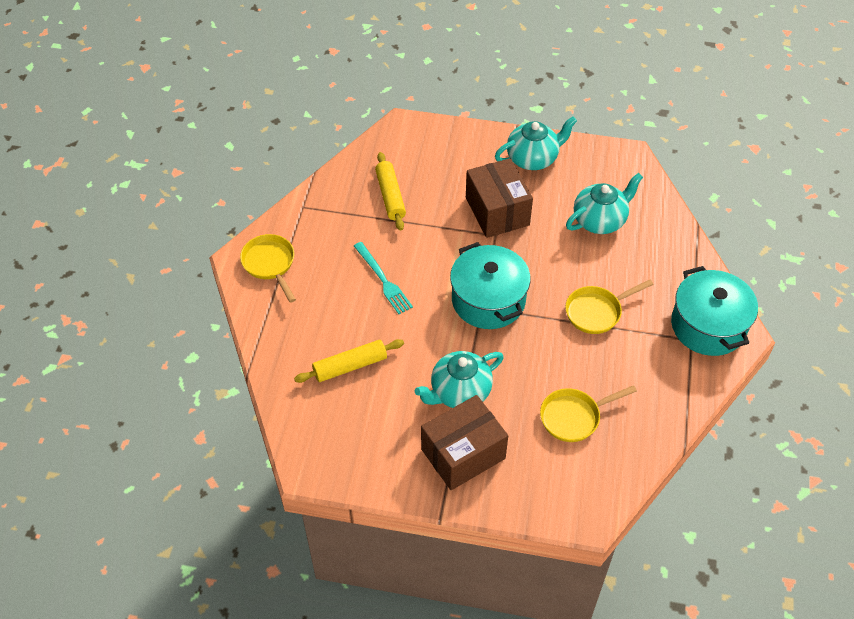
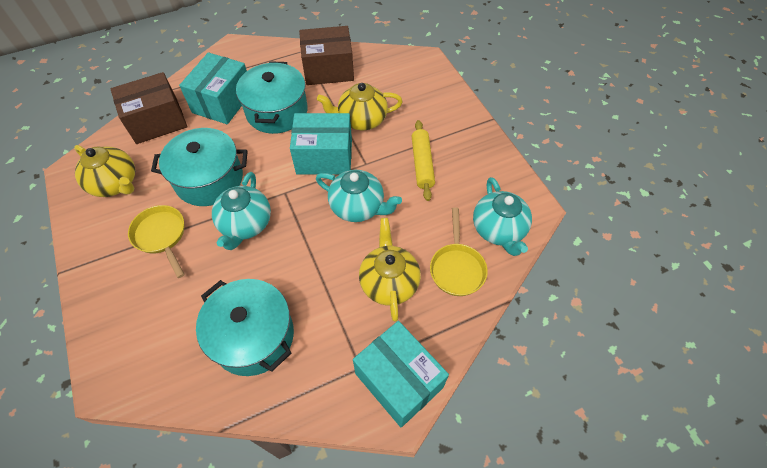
turquoise box: none = 0 -> [179,52,247,124] [290,113,352,174] [353,321,449,427] = 3
turquoise fork: [354,242,413,314] = 1 -> none = 0
turquoise pot: [450,242,531,329] [671,266,758,356] = 2 -> [151,128,248,206] [196,279,294,376] [236,61,308,134] = 3
yellow pan: [240,234,296,303] [540,385,637,442] [565,280,654,334] = 3 -> [128,205,185,278] [430,207,488,296] = 2
yellow rolling pin: [294,339,404,383] [375,152,406,231] = 2 -> [412,120,435,201] = 1
yellow teapot: none = 0 -> [74,145,135,197] [317,83,403,130] [359,218,421,322] = 3

